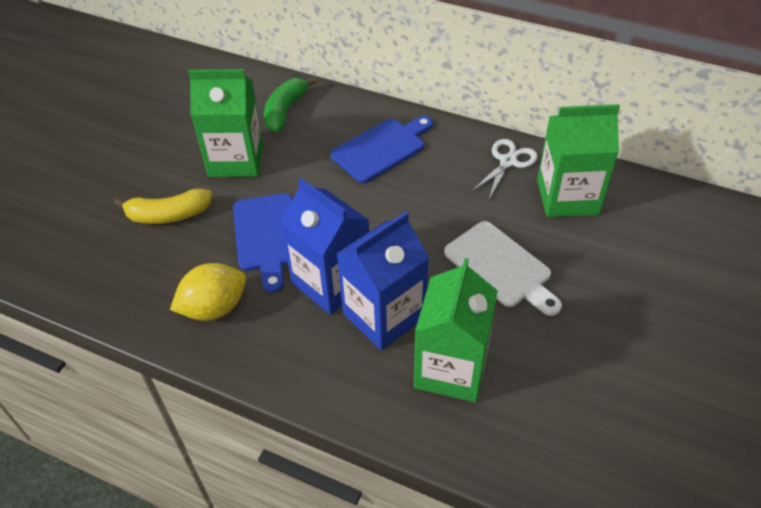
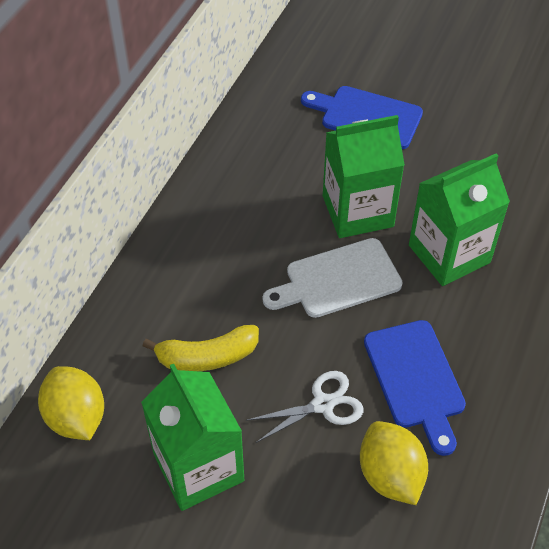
blue carton: [280,178,369,315] [336,212,429,350] = 2 -> none = 0
green banana: [264,77,317,132] = 1 -> none = 0
yellow lemon: [170,263,246,321] = 1 -> [38,366,104,440] [360,421,428,505] = 2

